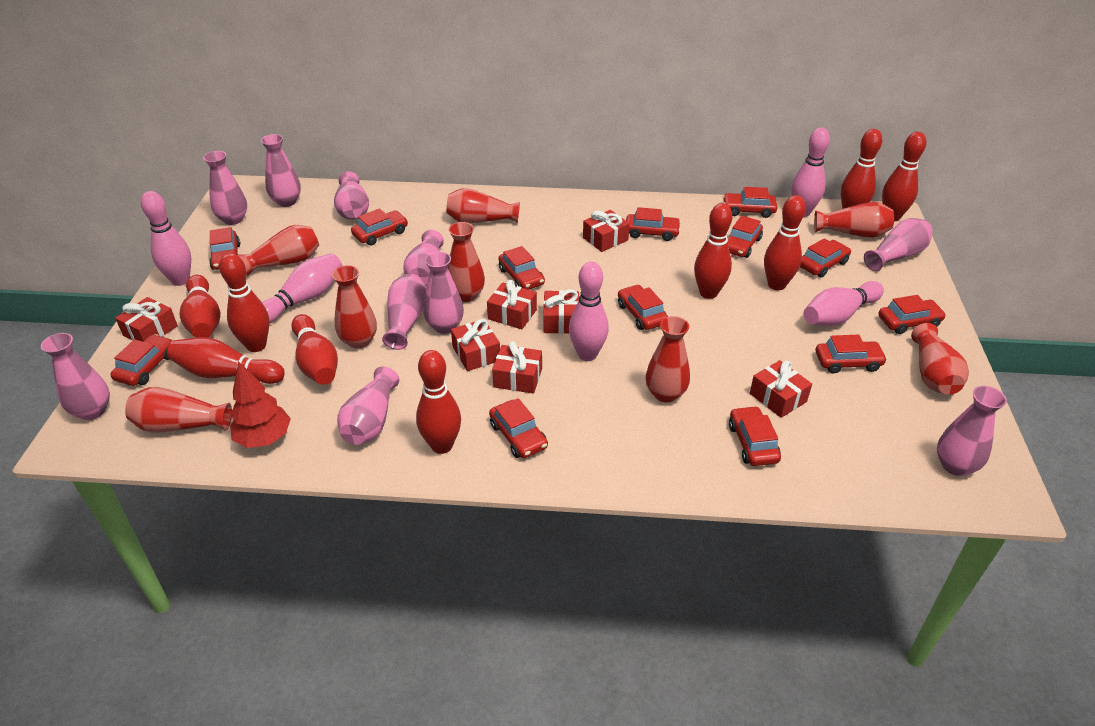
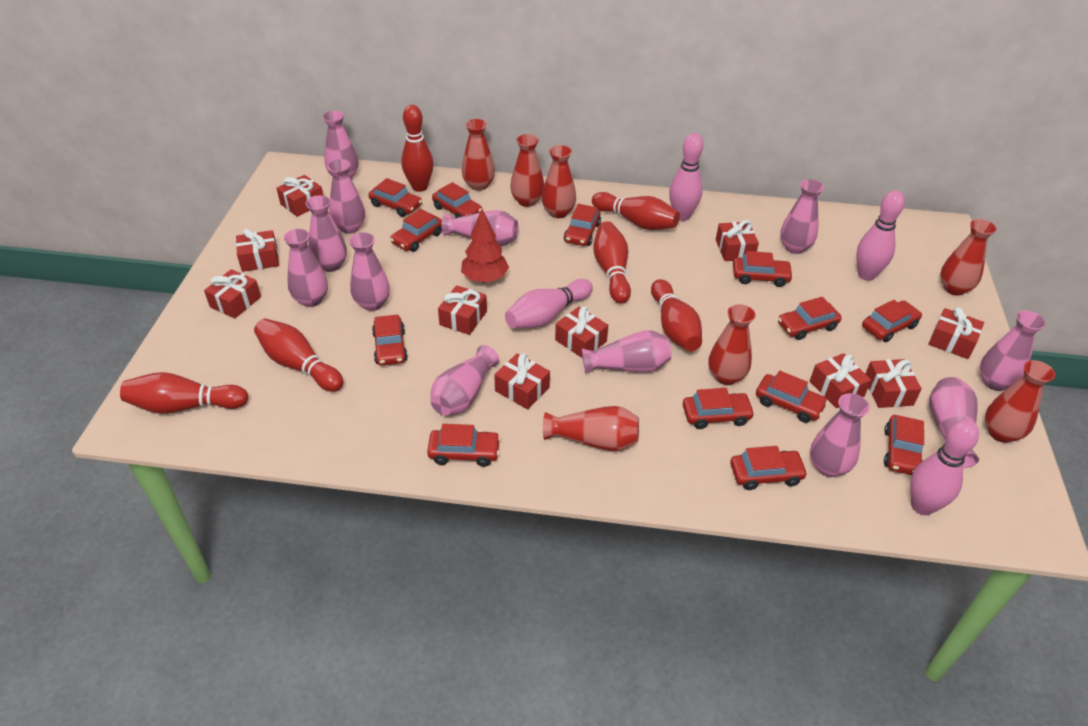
pink bowling pin: [141,191,191,286] [262,253,342,324] [569,262,609,361] [791,127,830,217] [804,281,884,326] = 5 -> [505,279,593,328] [669,133,703,221] [856,190,905,281] [910,419,979,515] = 4
pink vase: [41,333,110,420] [203,151,247,225] [261,134,301,207] [334,171,369,220] [337,366,399,445] [382,274,426,350] [403,230,444,286] [423,252,464,334] [864,218,933,271] [937,386,1007,476] = 10 -> [283,229,328,307] [305,195,347,272] [323,110,358,179] [327,159,365,234] [349,232,390,311] [430,345,499,415] [441,210,519,246] [581,330,671,374] [780,179,824,254] [810,393,870,477] [929,377,979,468] [980,311,1046,391] = 12
red bowling pin: [167,337,285,384] [179,275,221,338] [219,253,269,352] [291,314,338,385] [416,350,461,454] [694,203,733,299] [764,195,806,290] [841,129,882,209] [882,132,926,221] = 9 -> [120,372,249,414] [254,319,344,392] [401,105,434,192] [592,192,680,230] [593,221,631,304] [651,279,702,351] = 6
red gift: [115,297,178,342] [451,319,500,371] [487,280,537,329] [492,341,542,394] [543,289,579,334] [583,210,630,252] [750,360,812,418] = 7 -> [204,269,261,319] [236,229,279,272] [276,175,323,217] [438,285,487,335] [494,353,550,409] [555,306,608,358] [716,220,759,261] [810,353,871,408] [865,359,922,408] [929,307,984,359] = 10
red vase: [125,387,232,433] [237,225,319,276] [332,265,377,349] [446,188,520,223] [448,222,485,302] [646,316,690,403] [814,202,894,238] [911,323,969,395] = 8 -> [462,119,495,191] [510,134,544,207] [542,145,576,218] [543,406,639,451] [709,304,755,385] [940,219,996,296] [985,360,1055,443] = 7

